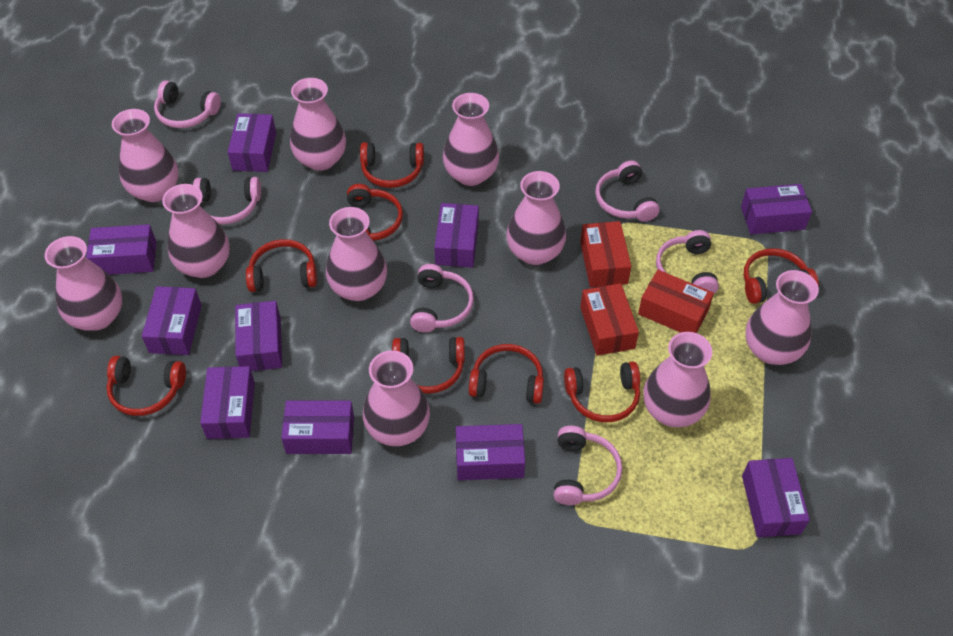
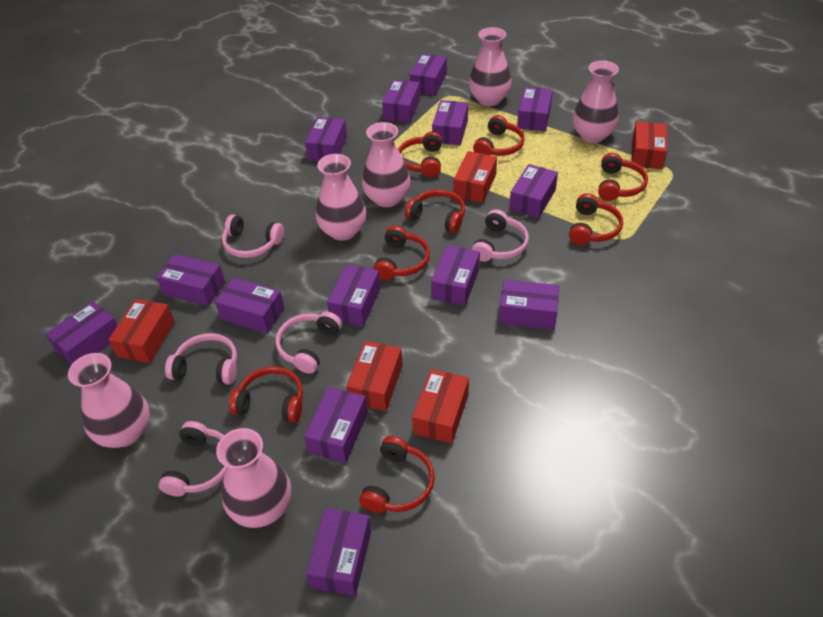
pink headphones: [154,80,221,128] [193,177,261,225] [410,264,474,332] [554,426,622,505] [595,160,660,222] [656,230,719,293] = 6 -> [158,421,226,497] [165,333,237,385] [222,214,284,258] [275,312,342,374] [471,209,529,262] = 5
pink vase: [45,236,122,331] [112,109,179,202] [162,184,230,278] [290,78,346,171] [326,207,387,301] [363,350,430,446] [443,93,499,186] [506,171,566,265] [644,332,712,427] [745,270,819,365] = 10 -> [68,353,150,448] [216,428,291,528] [316,154,366,241] [362,122,410,207] [469,27,512,106] [573,60,619,143] = 6
purple box: [86,224,157,275] [142,286,202,355] [200,366,255,439] [228,113,276,172] [235,301,282,371] [281,401,354,454] [434,203,479,268] [456,424,525,480] [741,184,812,234] [742,458,810,537] = 10 -> [45,301,118,365] [156,254,225,306] [215,278,284,333] [304,387,368,463] [305,117,347,161] [306,508,371,596] [327,264,380,326] [382,79,420,123] [410,53,447,95] [431,245,480,306] [432,100,468,145] [499,279,559,330] [509,164,558,218] [517,87,553,131] = 14
red box: [580,221,631,287] [580,283,639,356] [638,270,714,333] = 3 -> [109,299,175,363] [346,341,403,411] [412,369,469,444] [454,151,497,203] [632,121,667,169] = 5

